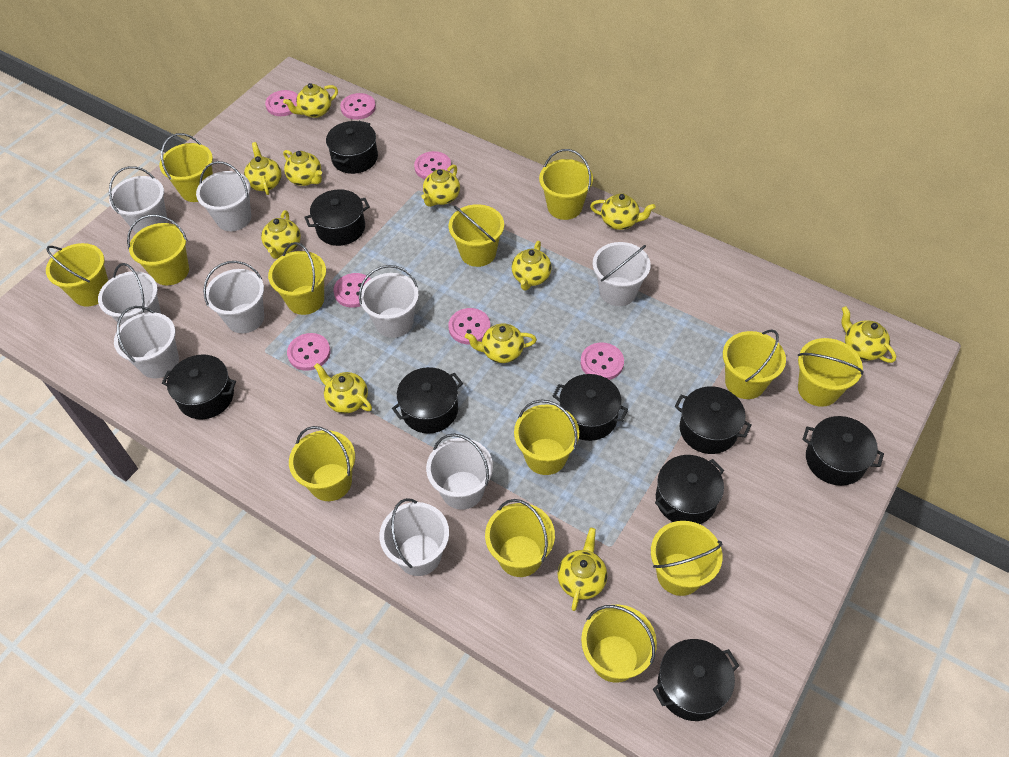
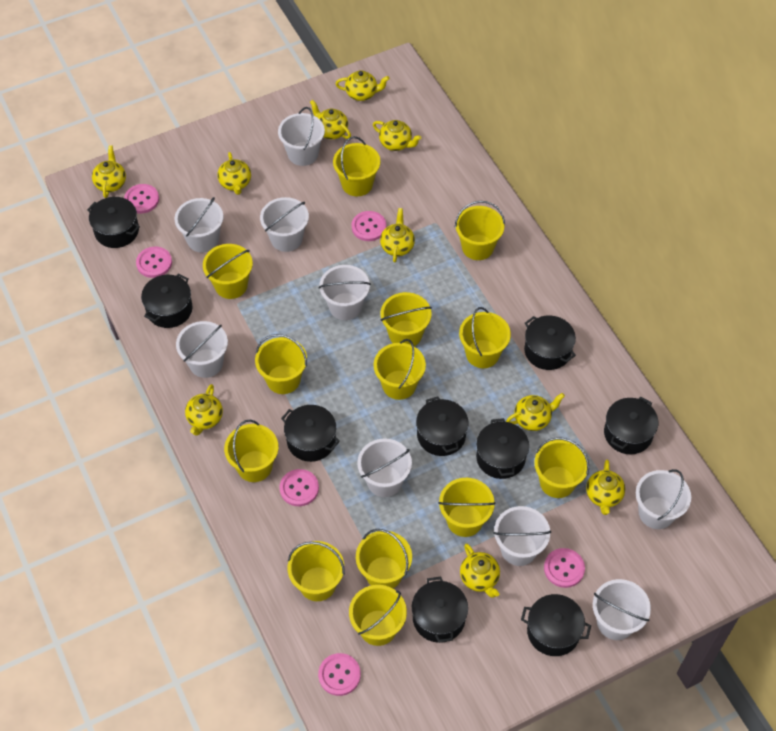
pink button: [265,90,298,116] [287,333,330,371] [333,273,371,308] [340,93,376,120] [414,151,451,179] [448,308,490,344] [581,342,624,380] = 7 -> [124,184,159,214] [136,247,172,278] [279,469,319,506] [318,653,361,696] [352,211,386,241] [544,548,585,588] = 6
yellow teapot: [244,142,282,195] [261,210,301,259] [283,83,338,118] [283,150,322,186] [314,363,372,413] [421,165,460,207] [465,323,537,363] [512,241,552,291] [557,528,607,611] [590,193,655,230] [842,306,896,363] = 11 -> [92,145,126,198] [185,384,223,436] [217,152,251,195] [310,100,351,139] [335,70,390,101] [373,120,421,151] [380,208,415,263] [460,543,500,598] [506,393,565,431] [586,460,625,515] = 10

